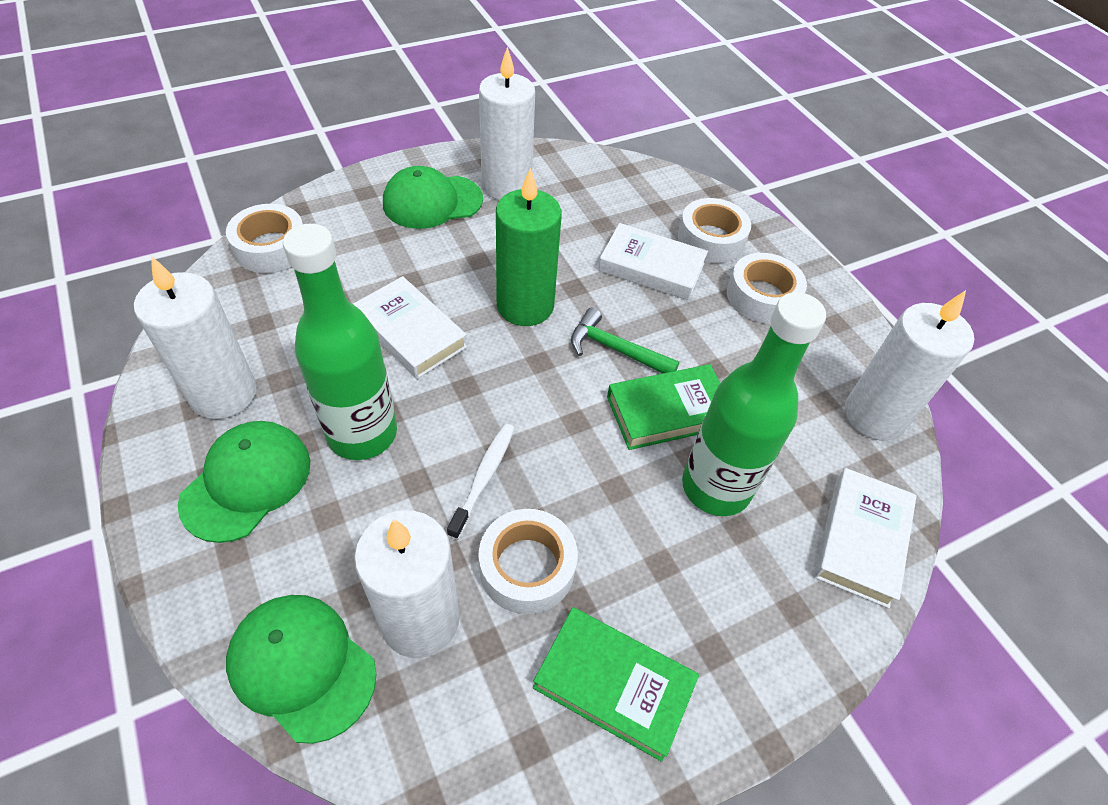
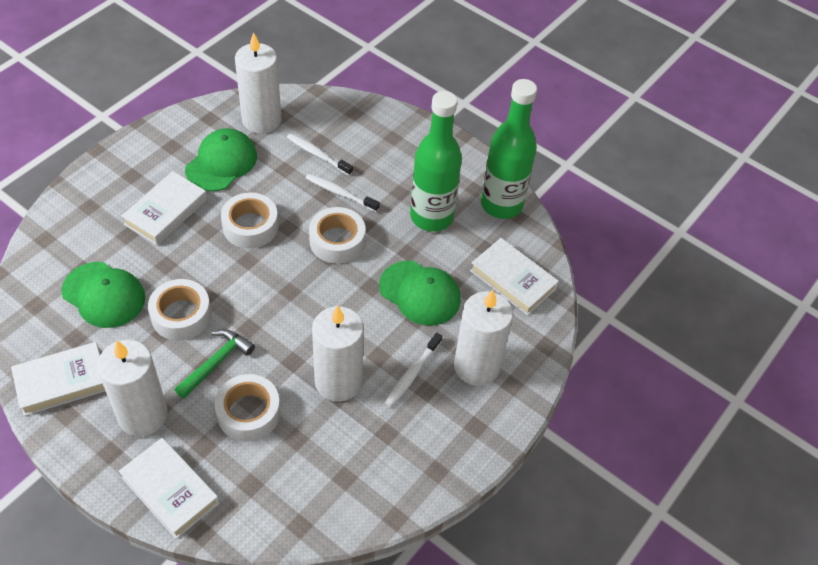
green book: [533,607,699,762] [607,364,720,450] = 2 -> none = 0
green candle: [496,168,562,326] = 1 -> none = 0
white book: [353,276,467,379] [598,223,708,300] [814,468,917,609] = 3 -> [11,342,105,416] [119,438,219,539] [121,171,207,245] [470,238,559,315] = 4
white toothbrush: [447,423,514,540] = 1 -> [287,133,353,176] [306,174,380,212] [385,333,442,407] = 3

